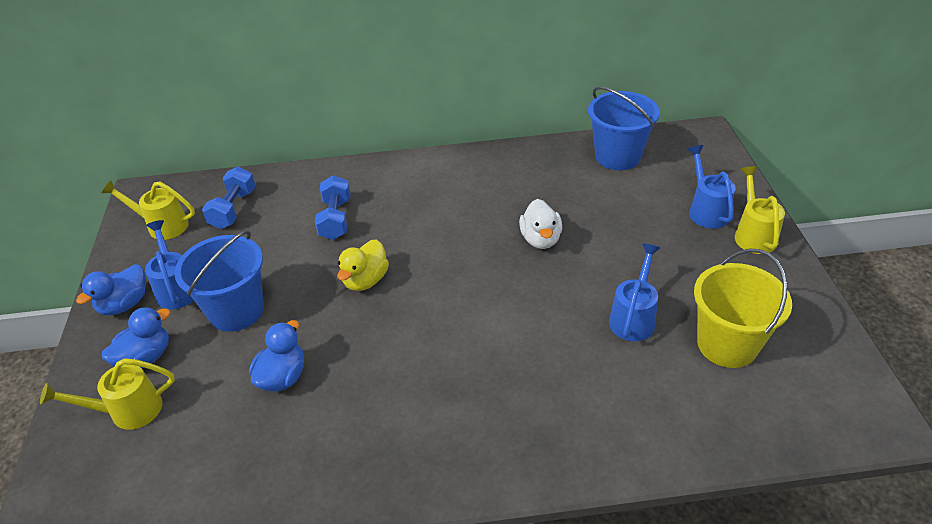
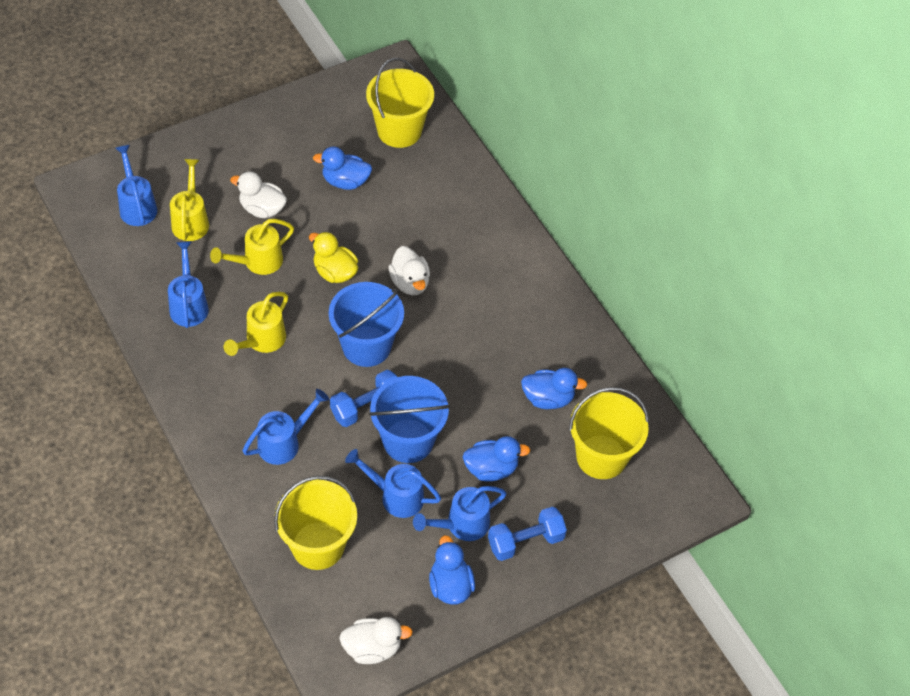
blue duck: [76,265,146,315] [102,307,171,368] [249,320,304,392] = 3 -> [313,147,372,190] [429,535,475,605] [463,436,530,482] [521,368,587,409] = 4
blue watering can: [145,220,194,309] [609,244,660,341] [687,145,736,229] = 3 -> [115,145,157,226] [168,241,209,328] [242,389,329,465] [345,449,441,518] [413,486,507,541] = 5
white duck: [519,199,562,249] = 1 -> [230,171,287,218] [339,617,413,664] [388,246,430,295] = 3
yellow bucket: [694,248,792,368] = 1 -> [274,476,357,570] [366,58,434,148] [569,387,649,479] = 3

